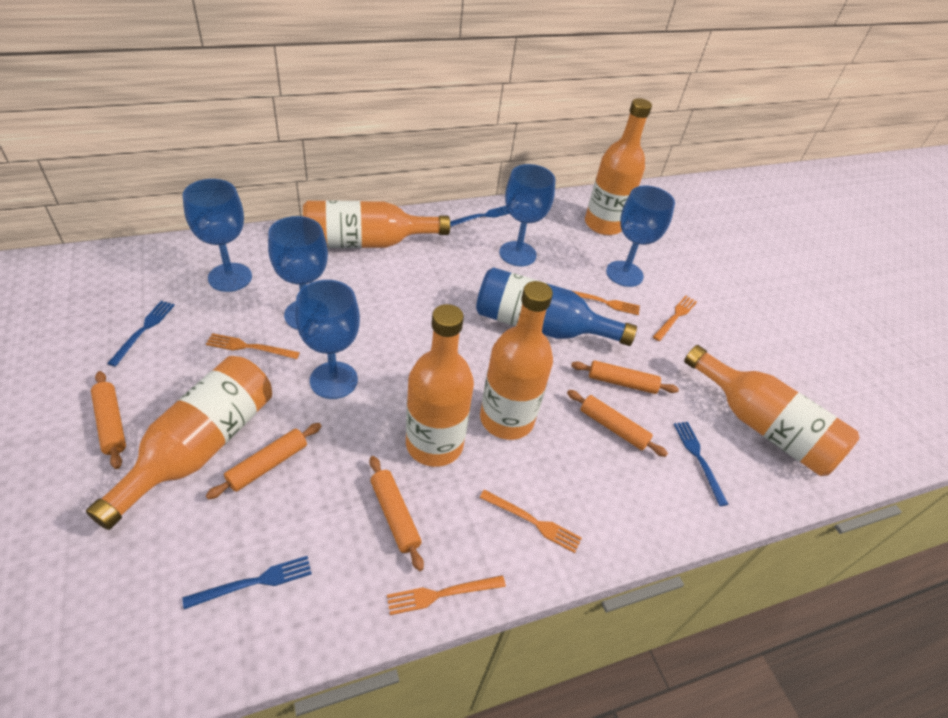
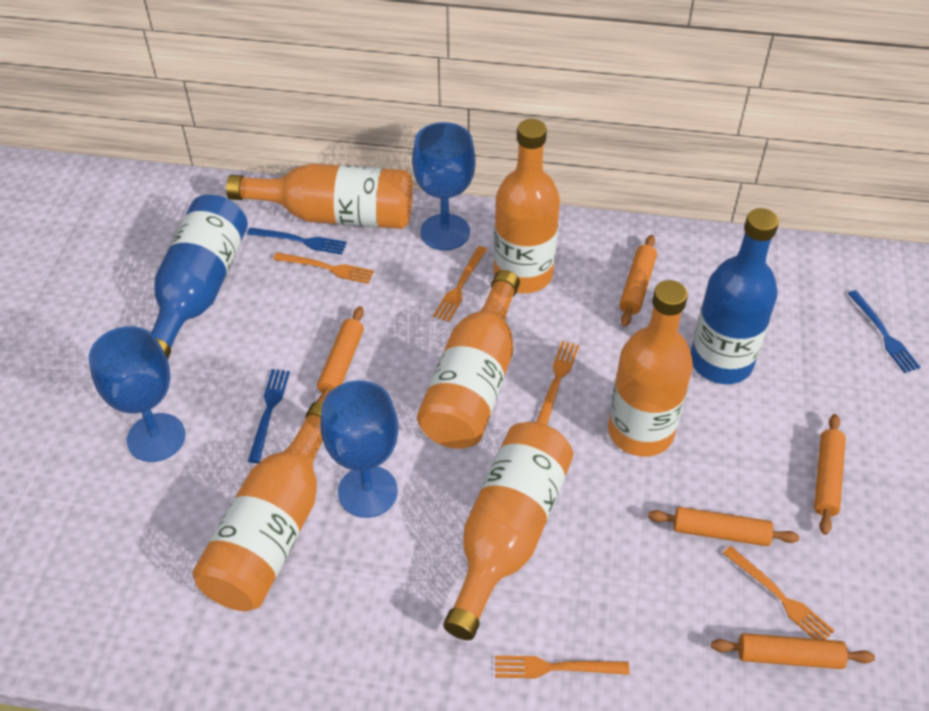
blue bottle: [476,267,637,346] = 1 -> [151,195,248,360] [691,208,779,384] = 2
blue fork: [107,301,175,367] [182,556,312,609] [450,206,509,227] [674,422,729,506] = 4 -> [247,228,347,255] [248,369,290,463] [848,290,920,373] = 3
blue goblet: [183,179,252,292] [268,216,328,330] [295,280,360,399] [499,164,556,266] [606,185,675,287] = 5 -> [89,326,186,462] [320,380,399,518] [412,122,476,250] = 3

